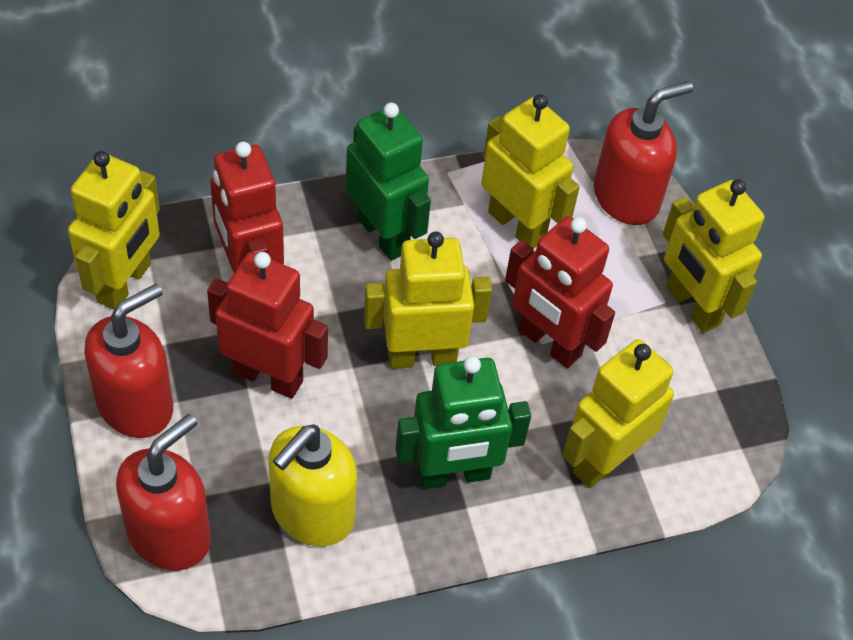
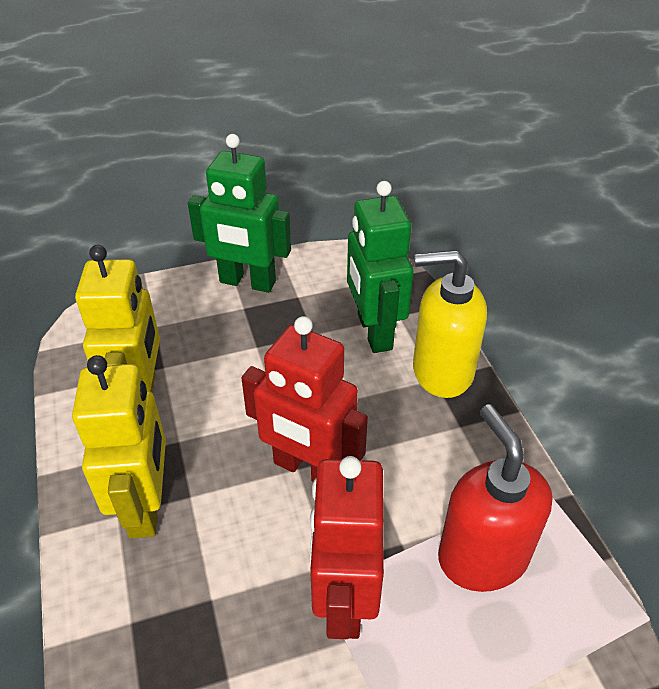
red robot: [207,252,328,399] [210,142,284,273] [505,216,615,369] = 3 -> [241,316,368,482] [310,456,384,639] = 2
red soap dispenser: [84,284,173,438] [116,414,211,571] [594,81,693,225] = 3 -> [438,404,553,592] = 1
yellow robot: [68,151,160,310] [364,231,492,369] [481,94,580,249] [562,339,674,488] [663,179,764,333] = 5 -> [72,355,166,539] [75,245,160,391] = 2

